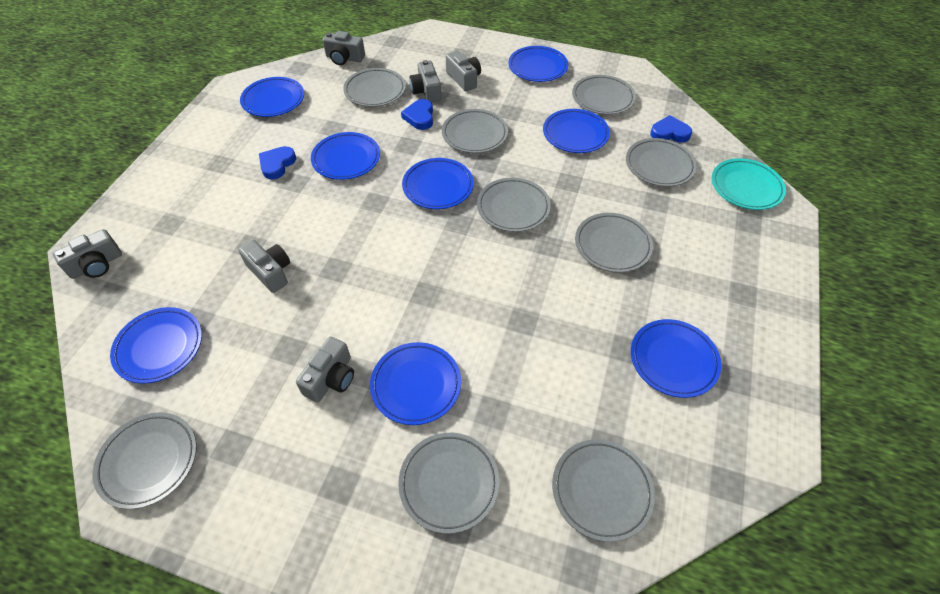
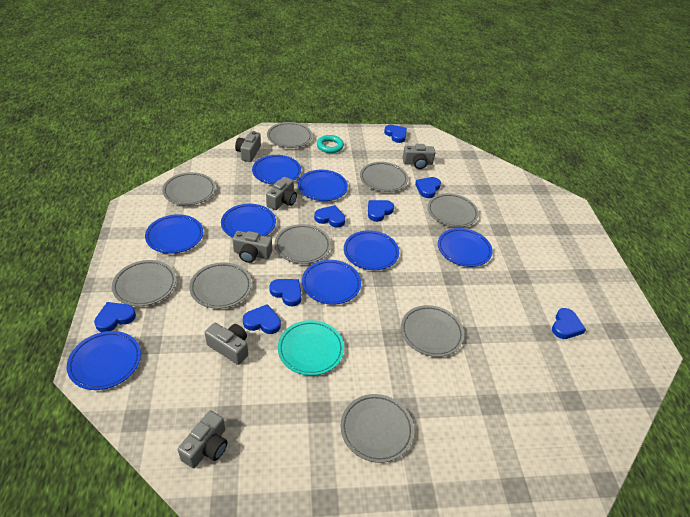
blue heart: [259,146,296,180] [401,99,433,130] [650,115,692,143] = 3 -> [94,302,136,332] [243,304,281,334] [269,279,302,307] [314,205,345,228] [368,200,394,222] [384,125,407,143] [415,177,441,198] [552,308,586,339] = 8
turquoise ring: none = 0 -> [317,135,344,153] = 1

